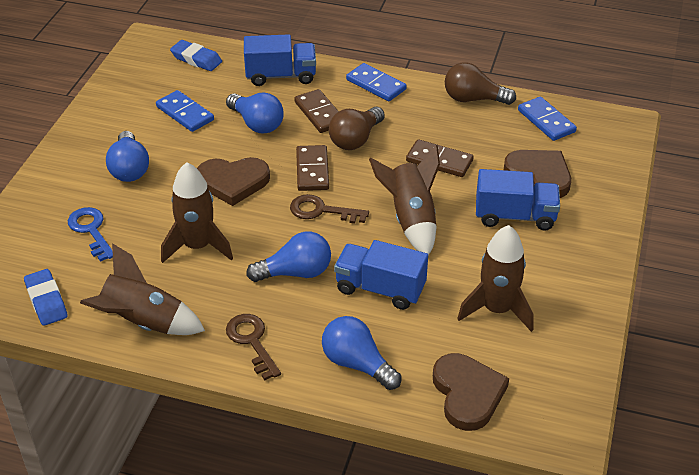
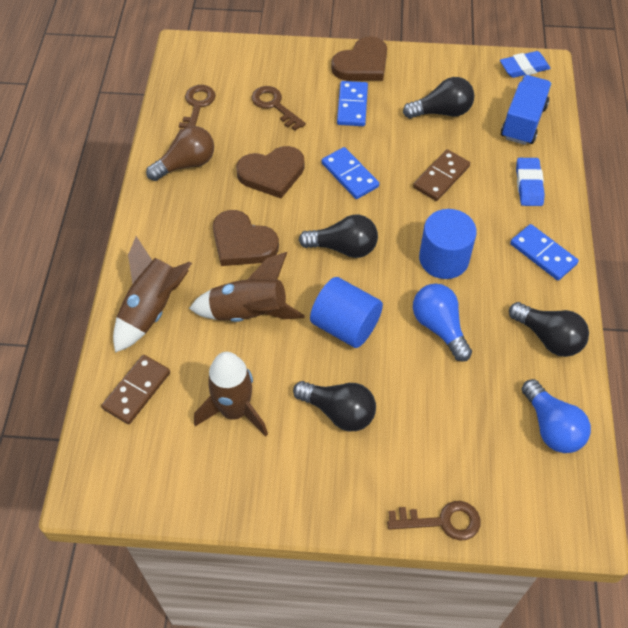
black light bulb: none = 0 -> [293,381,376,431] [299,215,378,258] [403,77,474,119] [509,302,589,357] = 4
blue cylinder: none = 0 -> [310,277,383,348] [419,209,477,279] = 2
blue key: [68,207,113,262] = 1 -> none = 0
blue light bulb: [106,131,149,182] [226,93,284,134] [246,232,331,282] [322,316,401,390] = 4 -> [413,284,472,362] [522,379,591,453] = 2
blue truck: [244,34,316,86] [334,240,428,310] [476,169,560,231] = 3 -> [501,75,551,145] = 1
brown domino: [294,89,339,133] [296,145,329,191] [406,139,474,177] = 3 -> [101,355,170,424] [413,149,470,201] = 2
brown key: [226,314,281,380] [290,194,369,224] = 2 -> [179,85,216,132] [252,86,306,131] [387,501,480,541] = 3
brown light bulb: [329,107,385,150] [445,62,516,105] = 2 -> [146,126,214,181] = 1
brown rocket: [80,243,205,335] [161,162,233,263] [369,145,440,256] [457,225,533,332] = 4 -> [113,236,192,353] [189,252,305,322] [194,352,268,437] = 3

